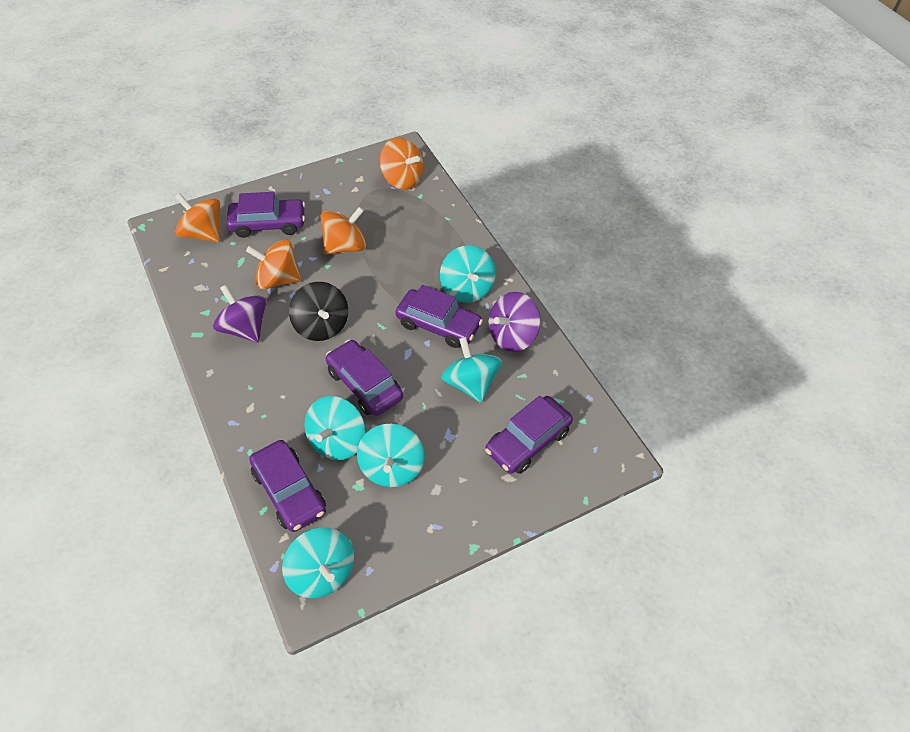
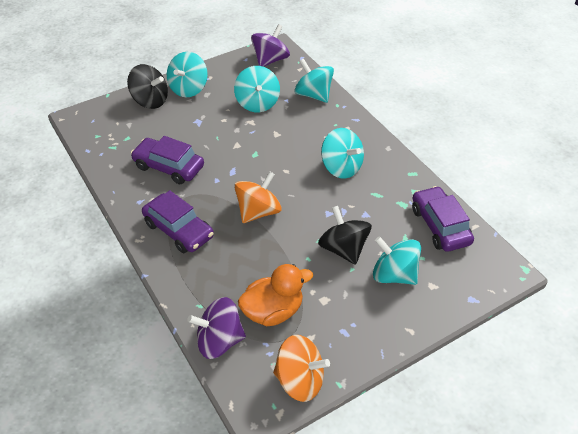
black spinning top: [289,282,348,341] = 1 -> [127,64,168,109] [318,206,372,265] = 2
orange duck: none = 0 -> [238,264,313,326] = 1
orange spinning top: [175,193,220,242] [246,239,301,290] [320,207,366,254] [380,137,424,190] = 4 -> [234,172,282,223] [273,335,330,402] = 2
purple car: [227,192,305,238] [249,440,326,532] [326,340,403,416] [396,285,483,348] [485,396,573,474] = 5 -> [131,136,204,184] [142,190,214,253] [412,186,474,252] = 3

